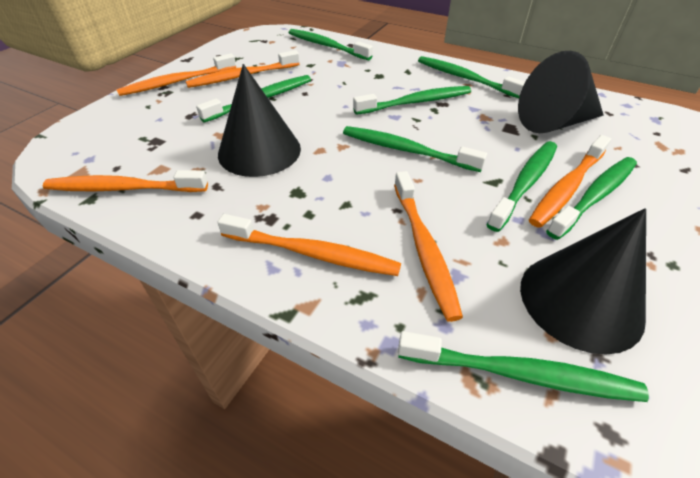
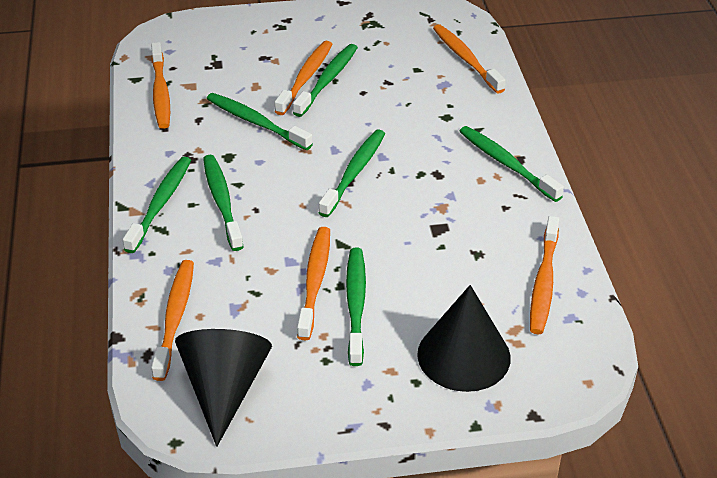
black cone: [218,64,301,177] [518,51,604,133] [520,208,646,355] = 3 -> [175,329,272,447] [417,285,511,392] = 2
green toothbrush: [196,75,311,123] [289,29,373,60] [343,126,487,172] [353,86,471,115] [398,331,649,402] [418,56,525,98] [487,141,557,232] [546,157,637,240] = 8 -> [123,157,191,253] [203,155,244,251] [207,93,313,150] [293,44,358,117] [319,129,385,217] [346,248,366,366] [459,126,564,202] = 7

